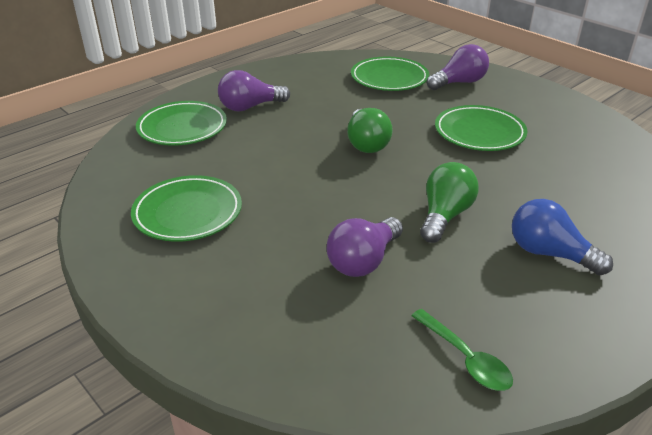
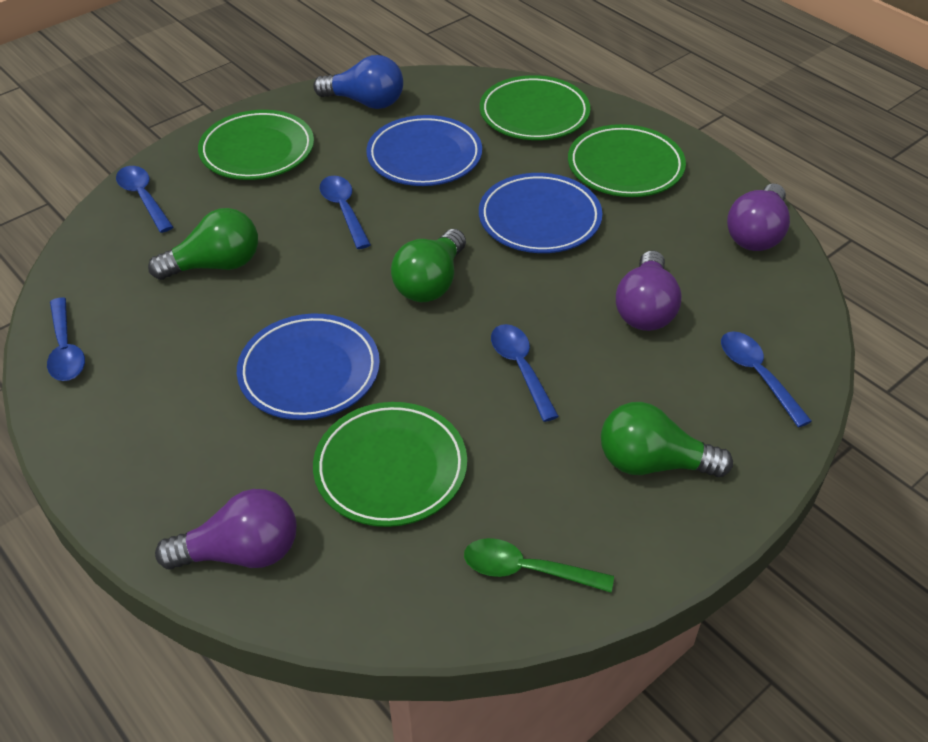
blue plate: none = 0 -> [237,314,380,420] [366,115,482,186] [479,173,602,253] = 3
blue spoon: none = 0 -> [47,297,85,381] [116,166,173,233] [319,176,371,249] [491,324,559,422] [721,331,812,428] = 5
green light bulb: [347,108,393,153] [420,162,479,243] = 2 -> [148,208,258,280] [391,229,466,302] [601,402,733,477] = 3

